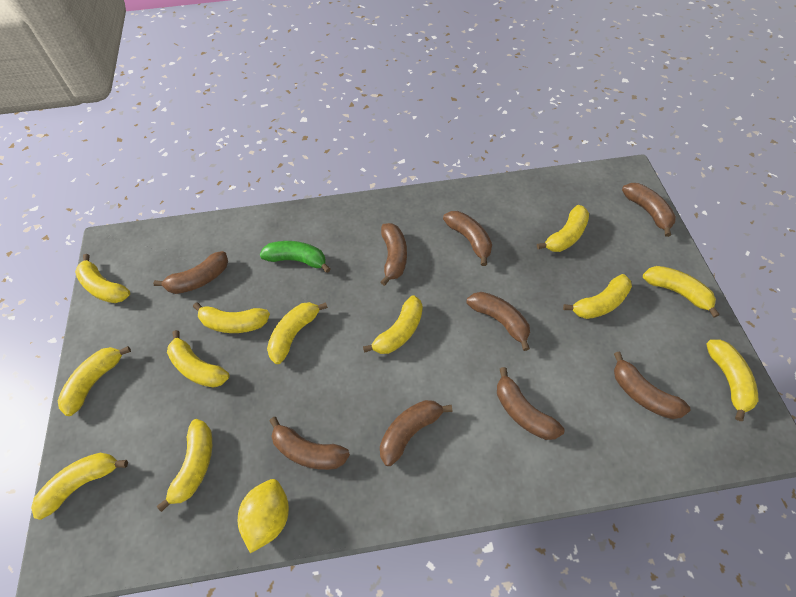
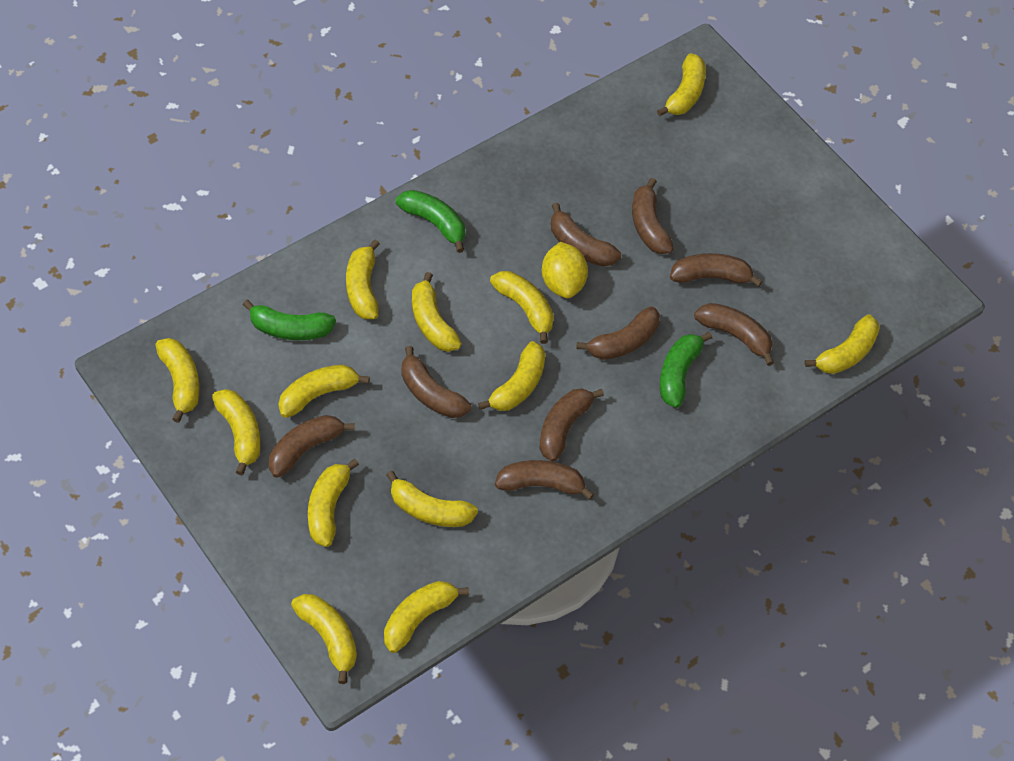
green banana: [260,241,330,273] = 1 -> [243,300,336,340] [396,190,465,253] [660,332,712,408] = 3
yellow banana: [31,453,128,520] [58,346,131,416] [75,254,130,303] [157,419,212,512] [167,330,229,388] [193,302,270,333] [267,302,328,364] [363,295,423,354] [537,205,589,252] [563,274,632,319] [643,266,720,318] [706,339,758,421] = 12 -> [156,338,200,423] [212,389,261,475] [278,365,370,418] [291,594,357,684] [308,459,359,547] [346,240,380,319] [384,581,469,653] [386,471,478,527] [412,272,462,352] [478,341,545,411] [490,271,554,344] [657,53,706,116] [805,315,880,374] = 13

